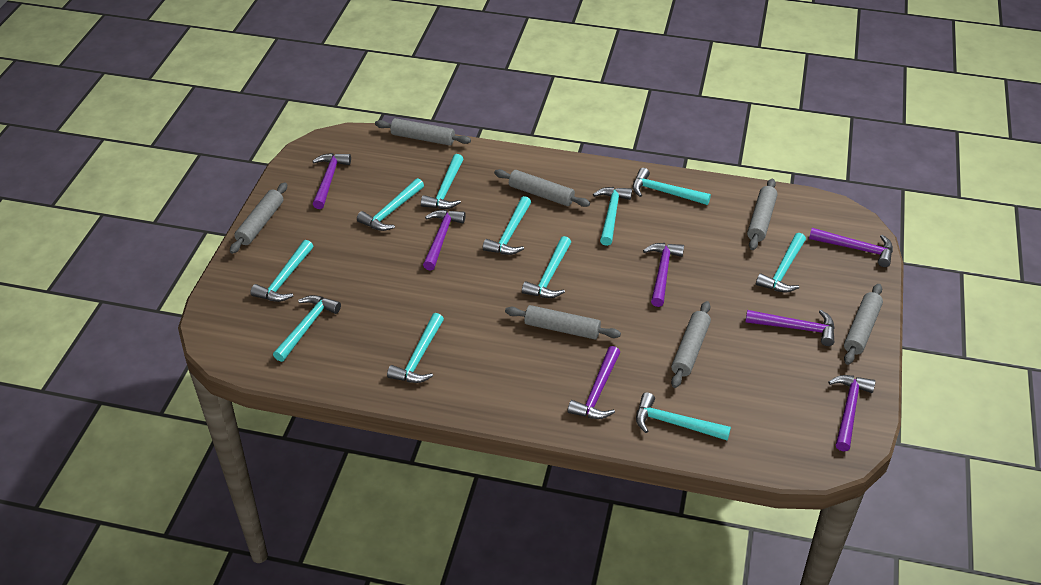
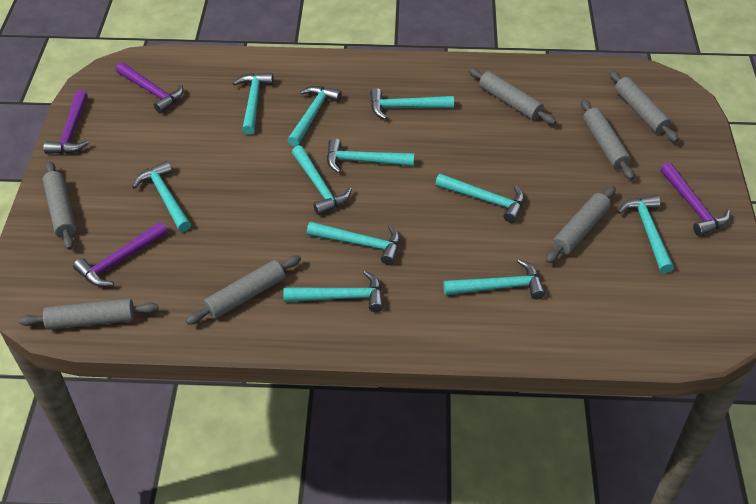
purple hammer: [312,153,351,209] [423,210,466,270] [568,346,620,419] [643,243,684,307] [745,310,835,346] [809,228,893,267] [828,375,876,451] = 7 -> [44,90,89,154] [73,222,168,287] [116,62,183,113] [660,163,730,236] = 4

